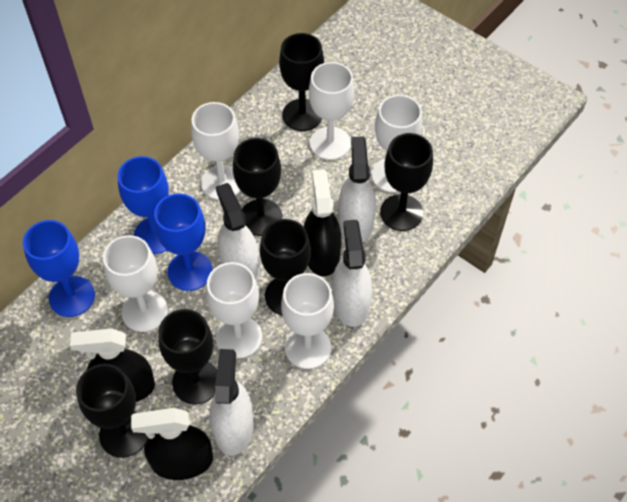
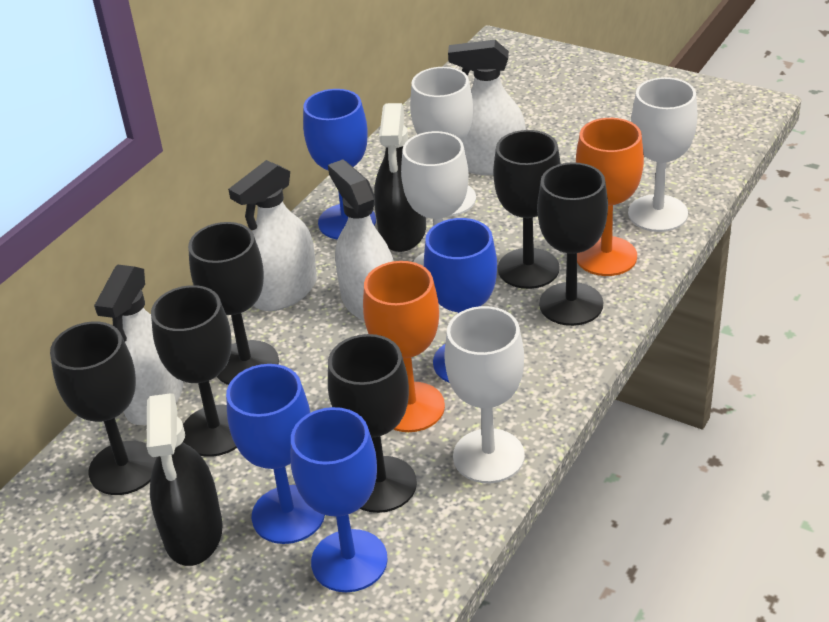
black spray bottle: [70,328,155,402] [131,408,213,480] [304,169,341,276] = 3 -> [147,393,223,566] [374,103,426,252] = 2
blue goblet: [23,220,95,317] [117,156,169,254] [154,193,212,291] = 3 -> [226,364,325,544] [291,407,388,592] [303,89,376,240] [424,218,497,383] = 4
orange goblet: none = 0 -> [363,261,445,432] [576,118,644,276] = 2
white goblet: [103,235,168,332] [191,102,241,200] [206,262,262,359] [281,273,334,369] [309,62,354,160] [372,95,422,193] = 6 -> [401,131,469,266] [410,67,476,217] [444,306,525,483] [628,77,698,232] = 4

